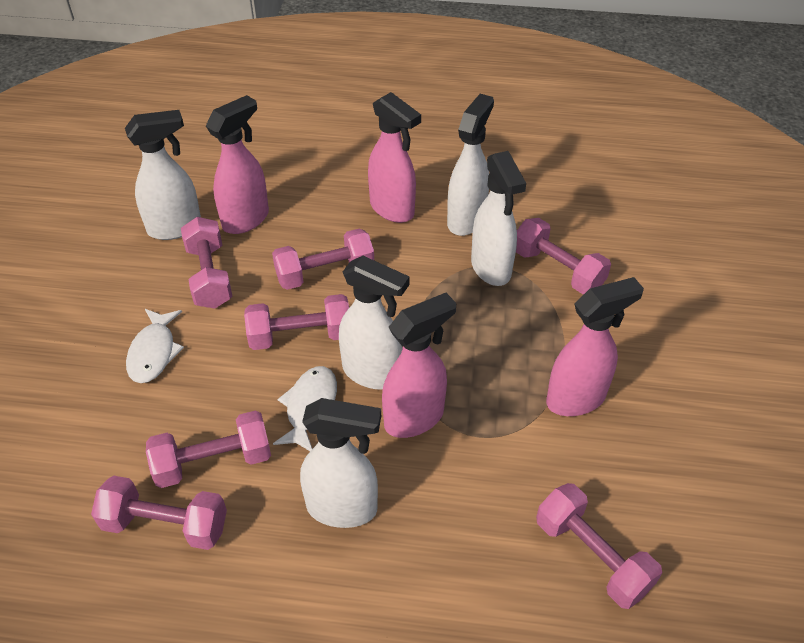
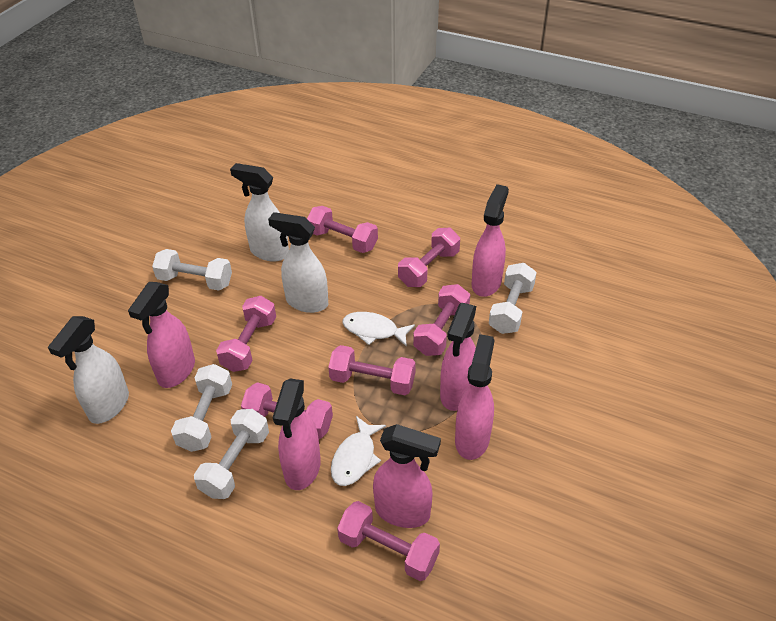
pink spray bottle: [206,95,269,234] [368,92,421,223] [382,293,456,438] [546,277,644,416] = 4 -> [128,282,195,388] [273,379,321,490] [373,424,441,528] [440,303,476,411] [455,334,495,460] [471,184,509,297] = 6
white dumbbell: none = 0 -> [152,249,232,290] [171,364,232,452] [194,409,269,499] [489,263,537,334] = 4
white spray bottle: [125,110,201,240] [300,398,381,528] [339,256,409,390] [447,94,494,236] [471,151,526,286] = 5 -> [48,316,129,424] [230,163,289,261] [268,212,328,313] = 3

